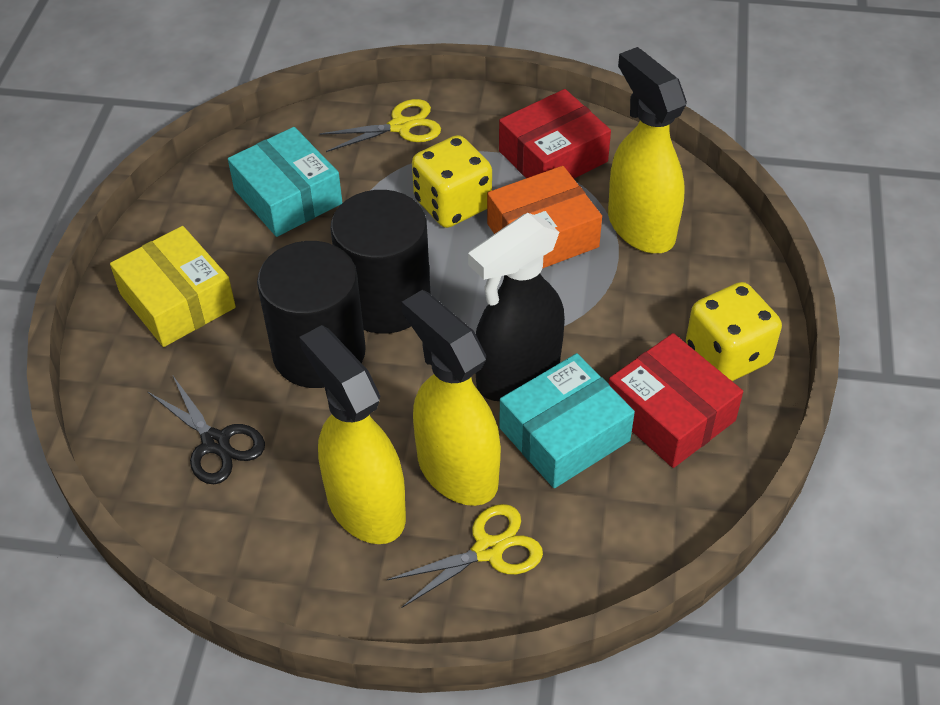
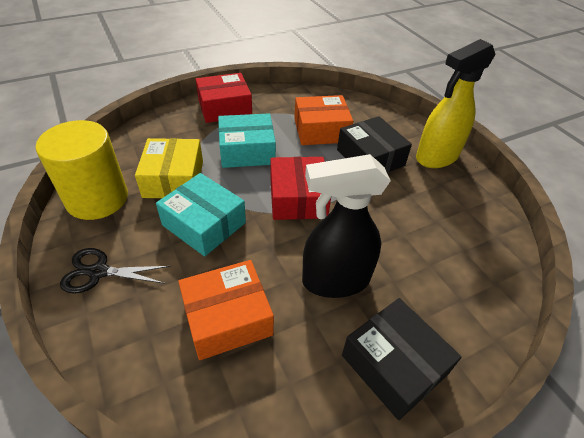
black box: none = 0 -> [337,116,412,173] [342,298,461,420] = 2
black cylinder: [257,241,366,388] [330,190,431,334] = 2 -> none = 0
orange box: [487,166,602,269] = 1 -> [178,260,274,360] [294,95,353,145] = 2
yellow cylinder: none = 0 -> [36,120,128,220] = 1
yellow dice: [412,135,492,228] [686,282,782,381] = 2 -> none = 0
yellow scissors: [319,99,441,152] [387,504,543,608] = 2 -> none = 0
yellow spray bottle: [299,325,406,544] [402,290,501,506] [608,47,687,253] = 3 -> [416,39,496,168] = 1

